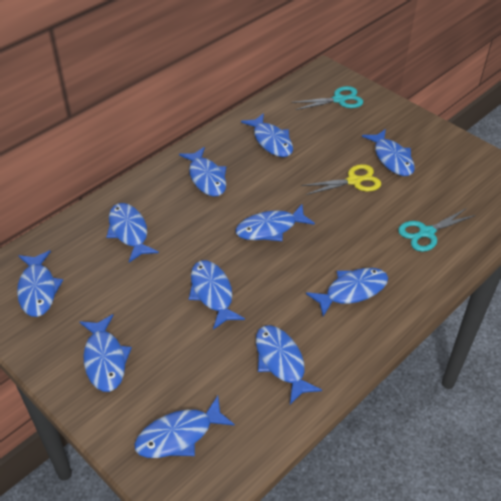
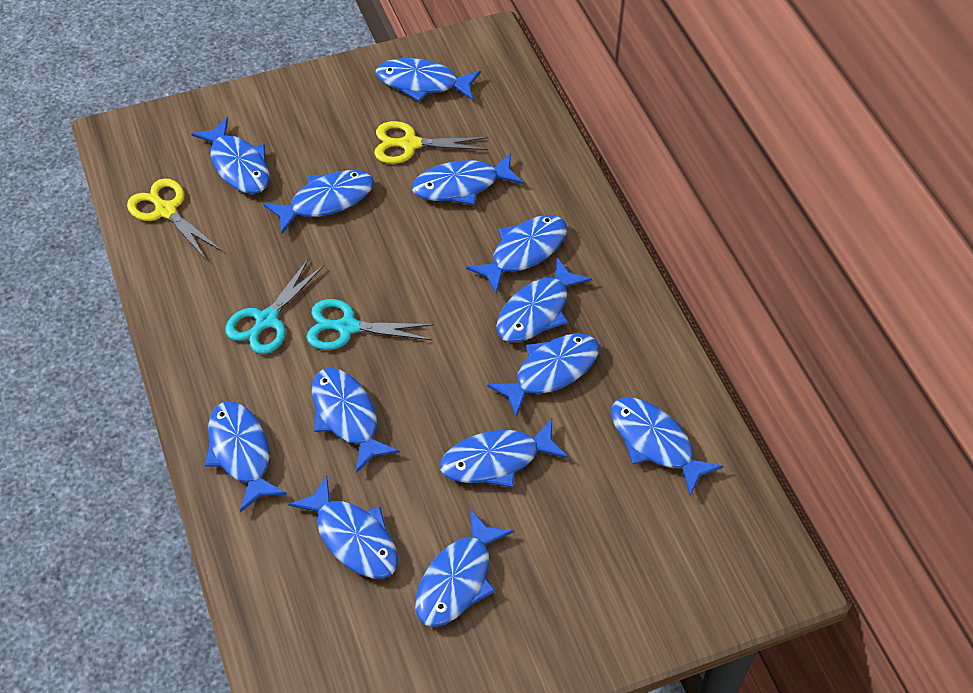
blue fish: [17,250,63,317] [80,314,132,392] [106,203,159,262] [134,396,235,458] [179,147,226,197] [189,260,245,330] [235,204,315,241] [241,113,293,157] [256,325,322,404] [306,268,388,317] [362,129,415,176] = 11 -> [191,117,269,194] [205,401,287,512] [263,170,374,234] [288,475,398,578] [312,368,399,473] [376,58,481,101] [412,153,524,205] [415,509,514,627] [440,418,568,488] [466,215,567,294] [487,333,599,417] [496,257,592,342] [611,398,723,496] = 13
yellow scissors: [302,164,381,195] = 1 -> [127,178,222,261] [374,121,488,164] = 2

